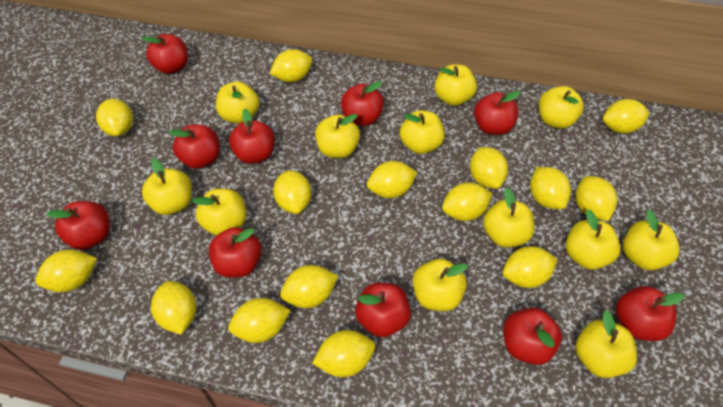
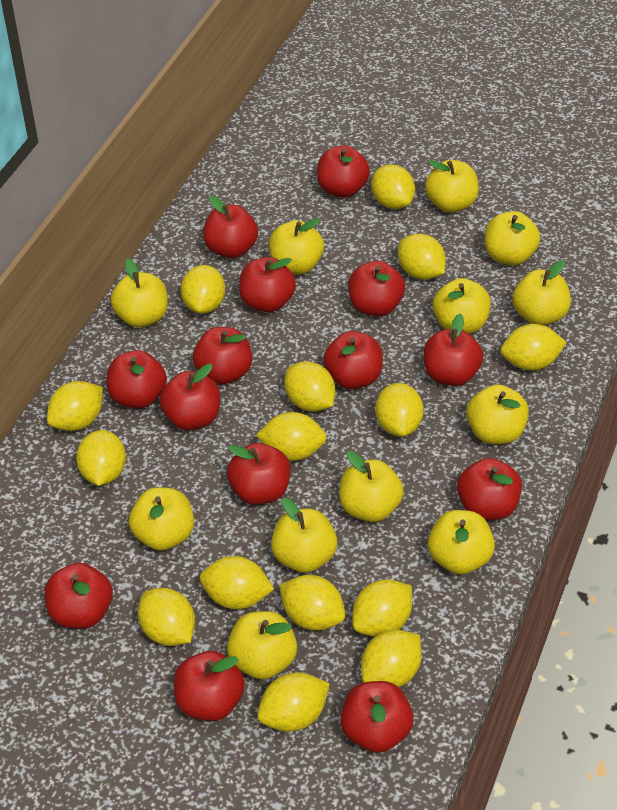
red apple: [47,201,110,250] [142,34,188,74] [169,124,220,169] [209,227,262,277] [229,109,275,164] [341,81,384,126] [355,282,411,337] [474,91,520,135] [503,308,562,365] [616,286,685,341] = 10 -> [45,563,113,629] [107,350,167,409] [160,364,220,430] [174,651,245,721] [193,327,252,384] [203,196,258,258] [227,443,290,505] [239,257,296,312] [317,145,370,198] [323,331,383,389] [340,681,413,753] [348,261,405,316] [423,313,483,386] [457,458,522,520] = 14

